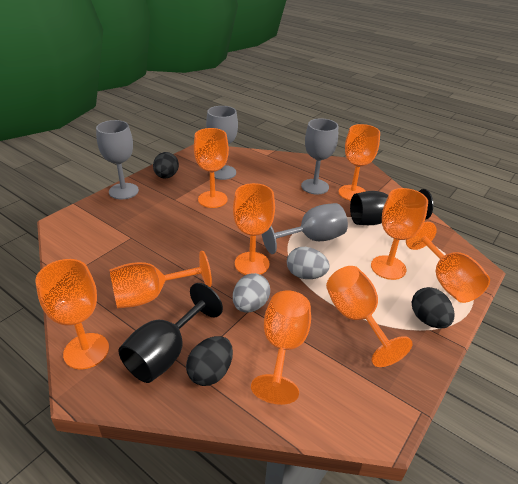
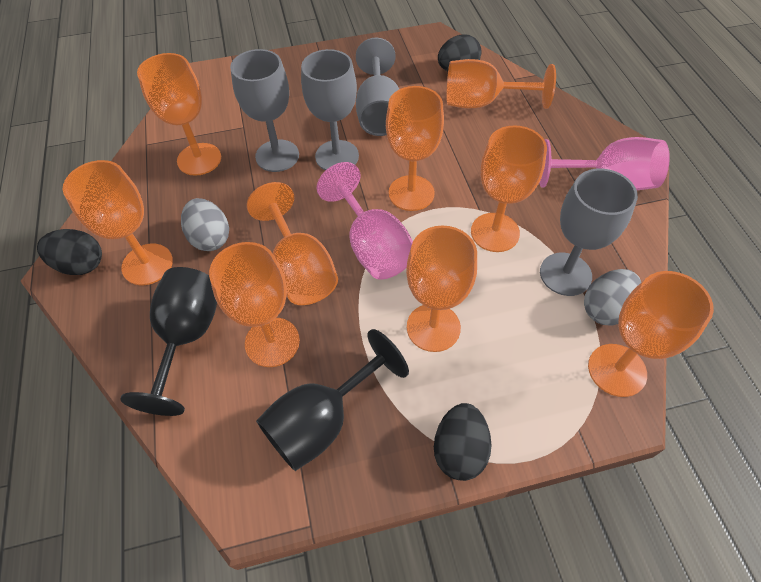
pink goblet: none = 0 -> [317,162,413,280] [539,137,670,190] = 2

